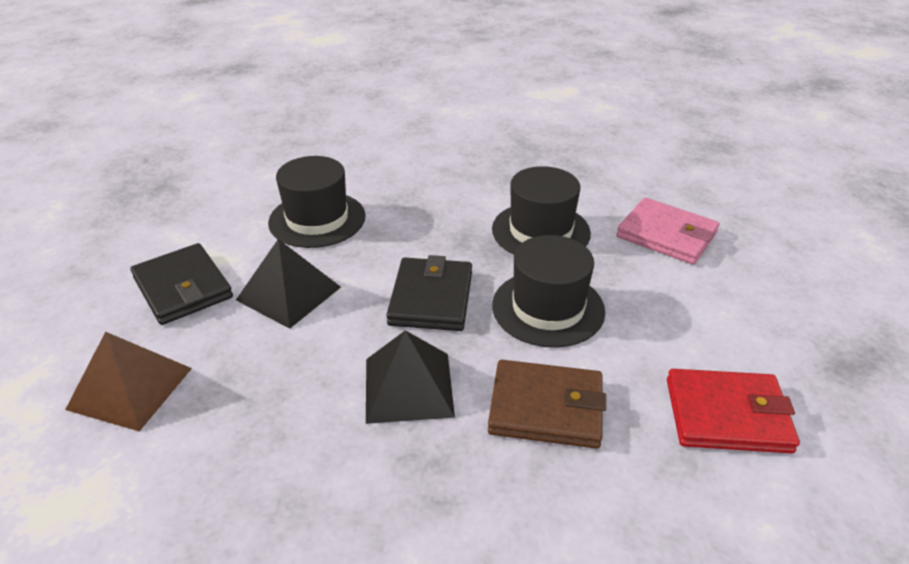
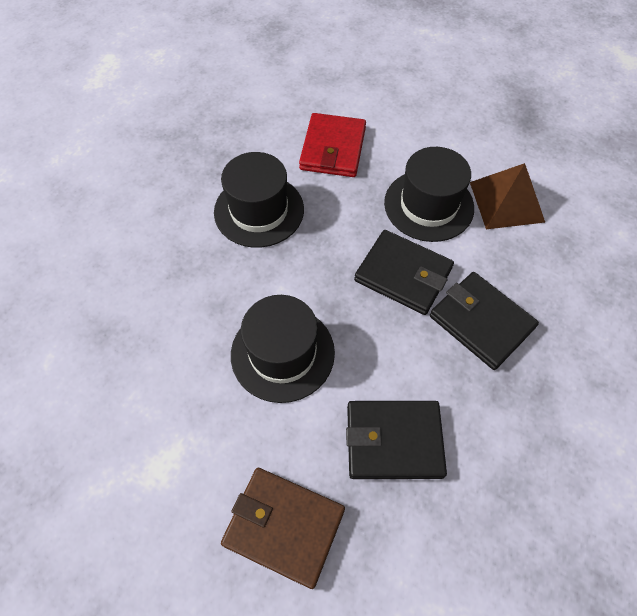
black pyramid: [236,239,341,329] [366,330,455,424] = 2 -> none = 0
black wallet: [131,243,233,325] [386,255,472,331] = 2 -> [346,401,447,479] [354,230,454,315] [430,272,539,370] = 3
pink wallet: [617,198,720,265] = 1 -> none = 0

